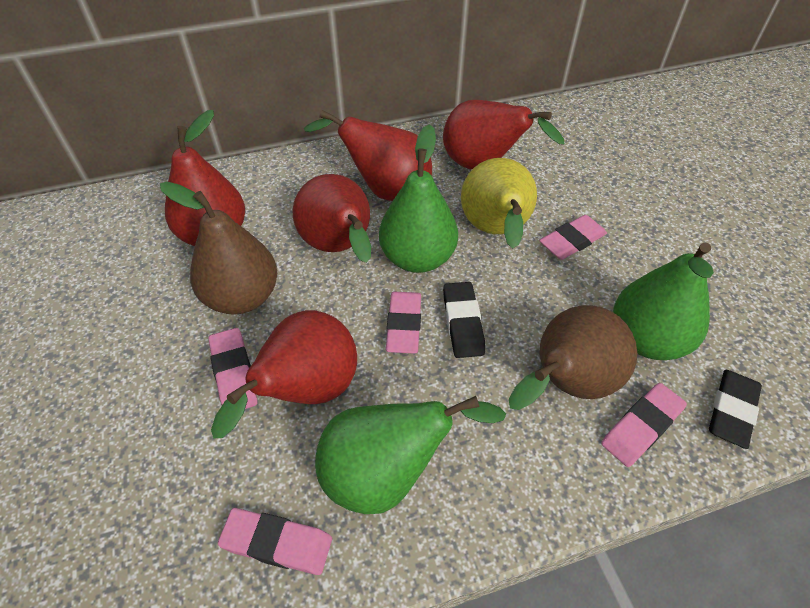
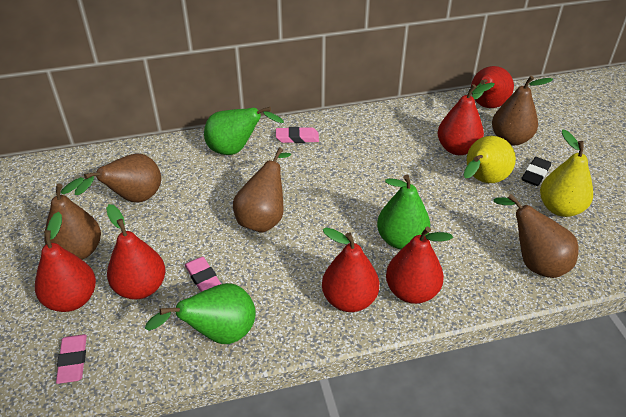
black eraser: [443,282,485,358] [709,370,762,449] = 2 -> [522,157,551,186] = 1
brown pear: [160,182,277,315] [509,305,637,410] = 2 -> [44,177,101,260] [75,154,161,203] [233,148,291,233] [492,76,553,146] [494,194,579,278] = 5
pink eraser: [208,328,257,409] [218,508,332,575] [386,292,421,354] [539,215,607,260] [601,383,687,467] = 5 -> [56,334,87,384] [185,257,221,292] [276,127,319,143] = 3
red pear: [165,110,245,246] [211,310,357,438] [293,174,371,263] [304,110,432,201] [443,100,564,169] = 5 -> [35,212,96,312] [106,204,165,300] [322,227,379,312] [386,227,453,304] [438,83,495,155] [471,66,514,108] = 6
yellow pear: [461,158,537,248] = 1 -> [464,136,516,183] [540,130,593,217] = 2

